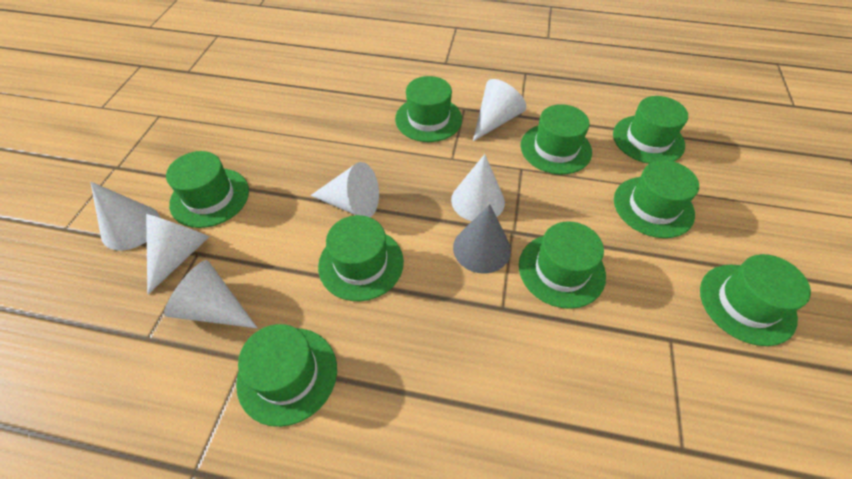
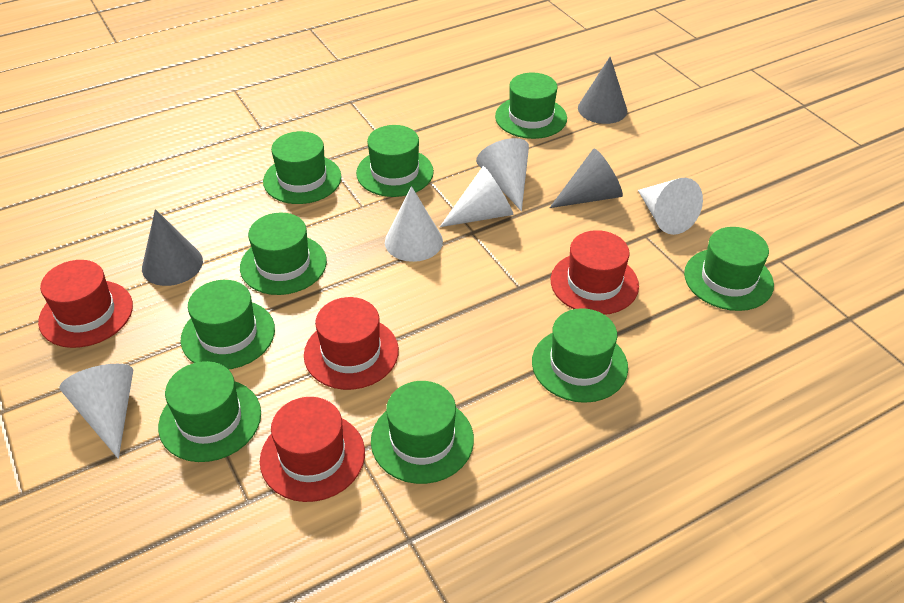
grey cone: [453,204,511,274] = 1 -> [142,209,203,286] [549,148,623,208] [578,57,627,124] = 3
red hat: none = 0 -> [38,260,133,348] [260,397,365,502] [304,297,399,390] [551,230,639,315] = 4
white cone: [90,182,160,251] [146,214,209,295] [164,260,257,328] [310,162,379,217] [451,154,505,221] [473,79,526,141] = 6 -> [59,364,133,459] [385,186,443,262] [440,166,513,227] [476,138,529,211] [638,178,703,235] = 5

